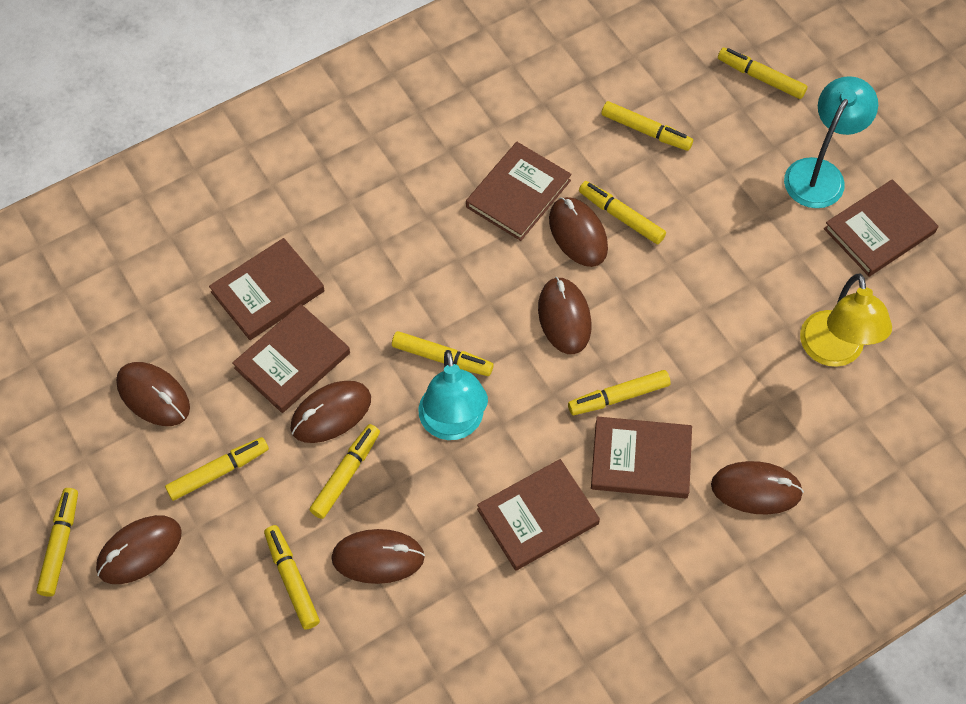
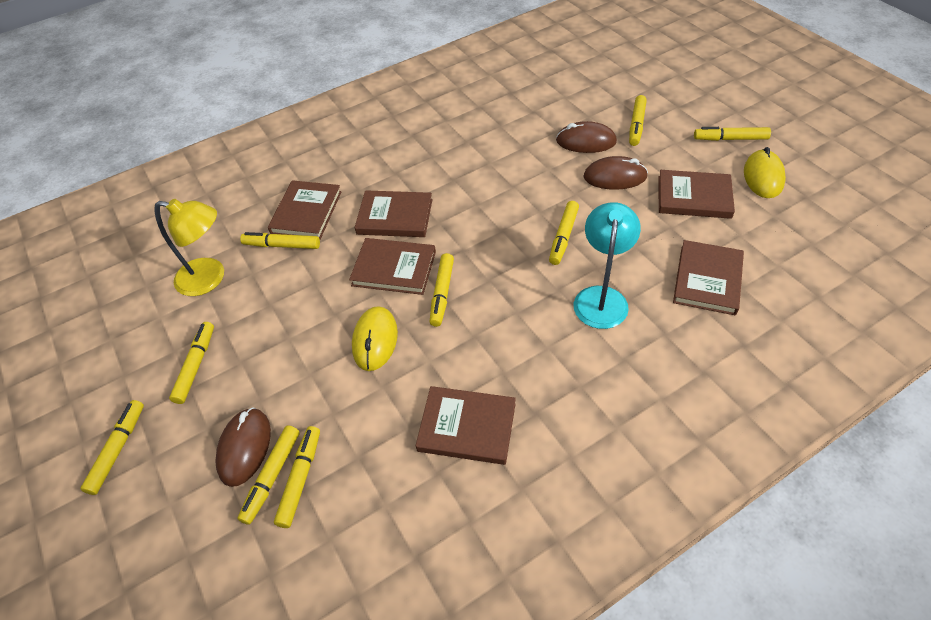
brown mouse: [96,515,182,584] [116,362,190,426] [291,381,371,443] [331,529,425,584] [538,277,591,354] [549,197,608,267] [711,461,804,515] = 7 -> [215,407,271,487] [556,121,617,153] [583,156,648,190] = 3
turquoise lamp: [419,350,488,440] [784,76,878,208] = 2 -> [573,202,641,329] = 1
yellow mouse: none = 0 -> [352,306,398,371] [744,147,786,198] = 2

